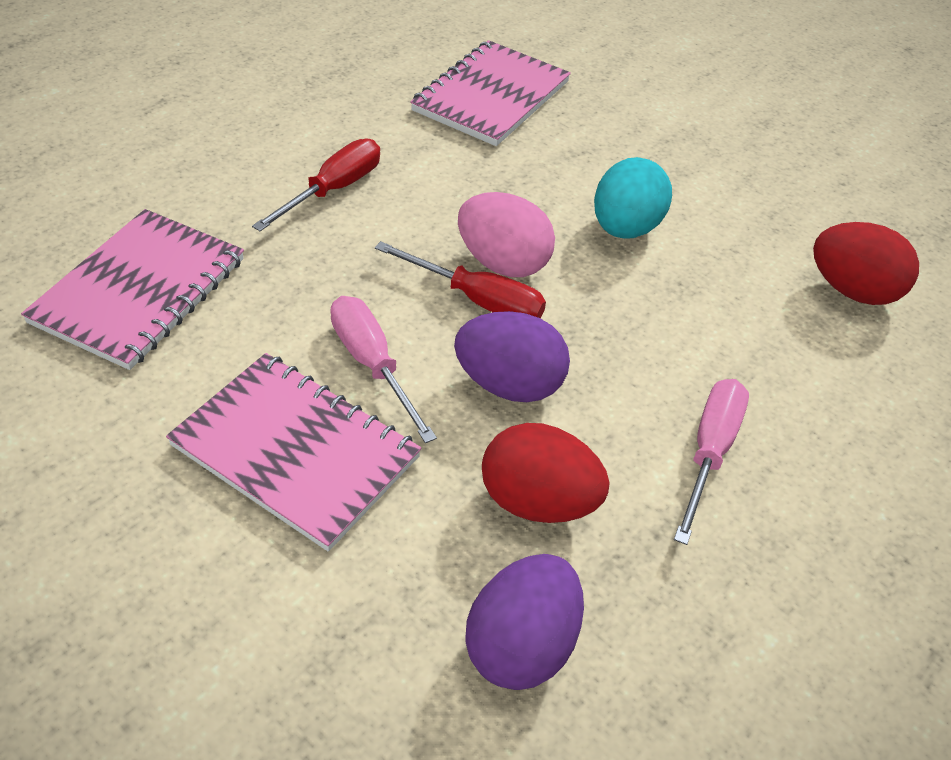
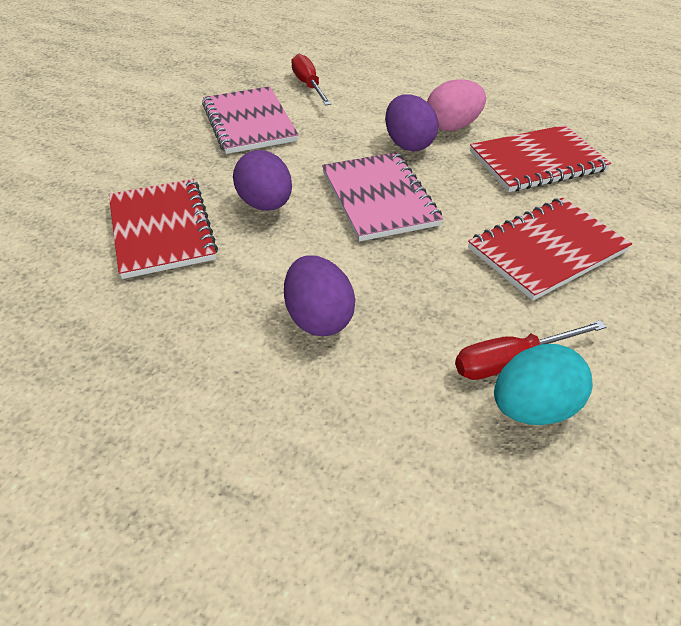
pink notebook: [21,209,244,370] [166,353,422,552] [410,40,571,146] = 3 -> [202,86,299,154] [322,152,443,241] = 2
pink screwdriver: [330,296,437,443] [674,379,749,545] = 2 -> none = 0
purple egg: [454,311,570,402] [465,554,584,690] = 2 -> [233,150,292,211] [284,255,355,336] [385,94,438,152] = 3
red egg: [482,423,609,523] [813,222,919,305] = 2 -> none = 0
red notebook: none = 0 -> [109,179,218,279] [468,198,632,301] [470,125,611,192] = 3

